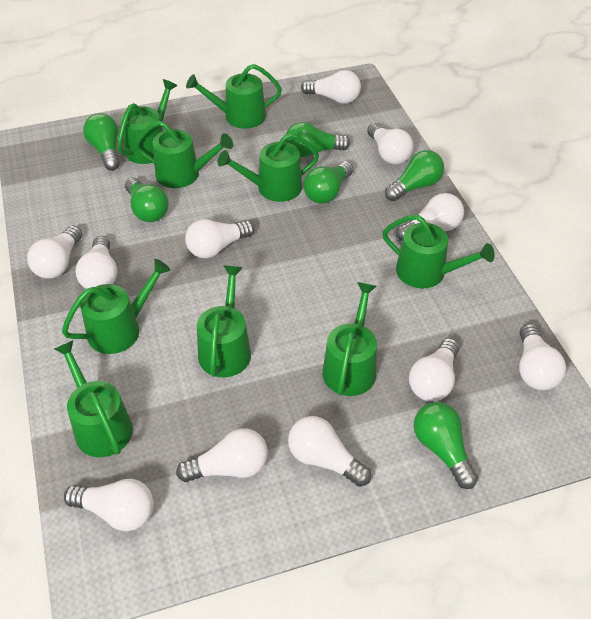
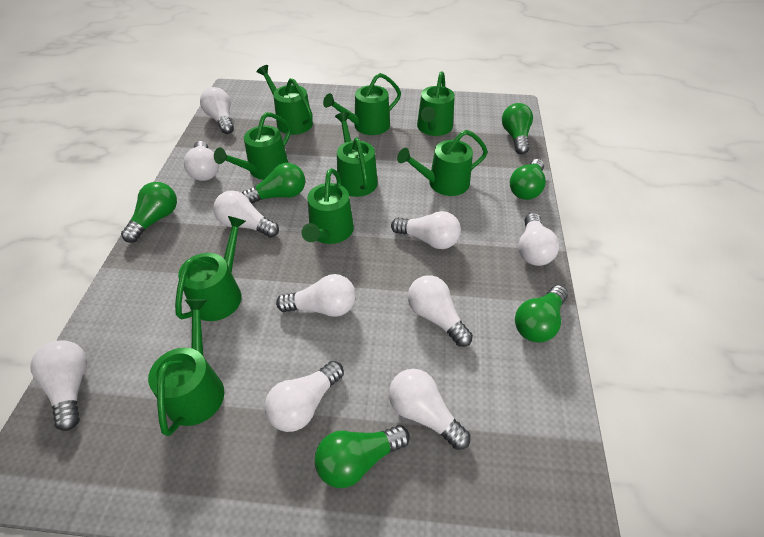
white light bulb: [27,226,82,279] [64,479,154,531] [75,236,117,289] [176,428,268,482] [185,219,254,258] [288,416,371,487] [301,70,361,104] [367,123,414,164] [396,193,464,241] [409,338,459,401] [519,324,566,390] = 11 -> [30,340,87,431] [184,141,219,181] [200,87,234,134] [213,191,279,238] [265,361,344,432] [276,274,356,317] [389,369,470,450] [391,211,461,249] [408,275,473,347] [518,213,559,266] = 10

